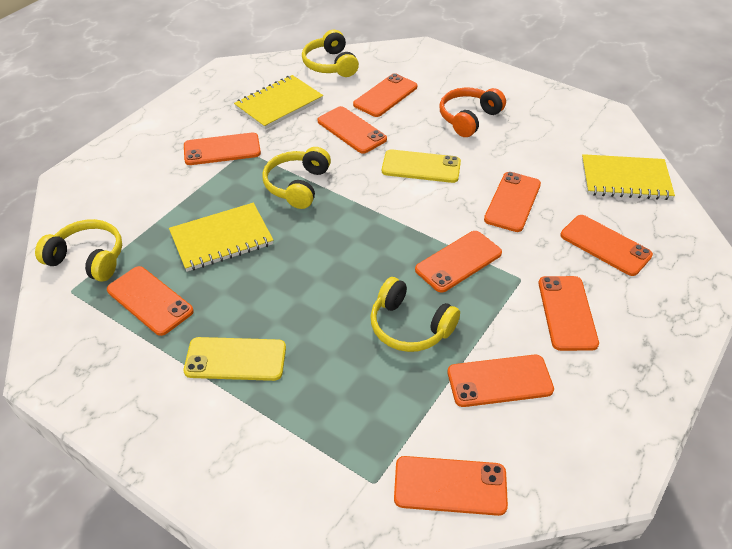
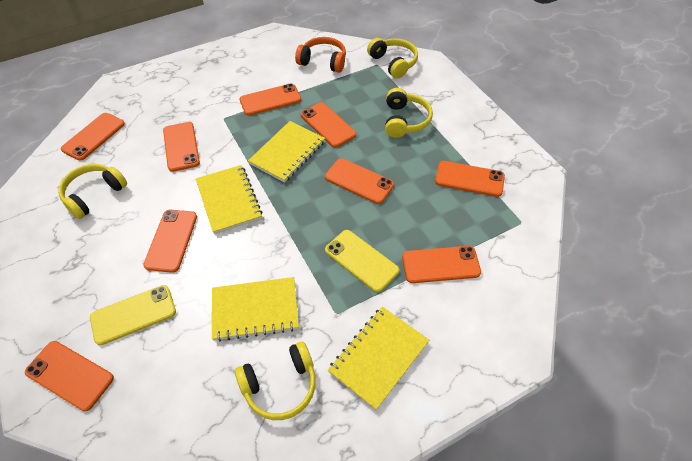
orange phone: [107,266,194,336] [184,133,261,165] [318,106,387,154] [353,73,418,117] [394,456,508,516] [415,231,502,293] [448,355,554,407] [484,172,541,232] [539,276,599,351] [561,215,653,276] = 10 -> [25,341,114,412] [61,113,125,161] [143,210,197,273] [163,122,200,172] [239,83,301,116] [301,102,356,148] [325,158,394,204] [402,246,481,283] [435,161,505,197] = 9
yellow notebook: [169,203,273,272] [234,75,323,129] [582,154,675,200] = 3 -> [196,165,262,234] [212,277,299,341] [248,121,325,183] [328,306,429,410] = 4

